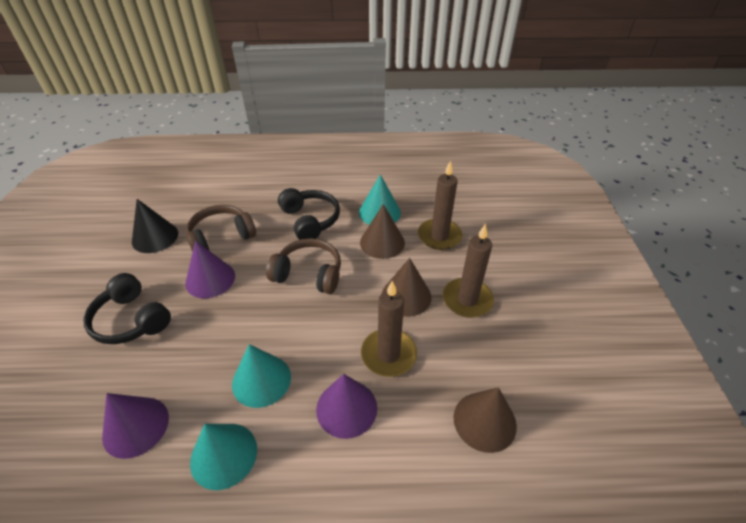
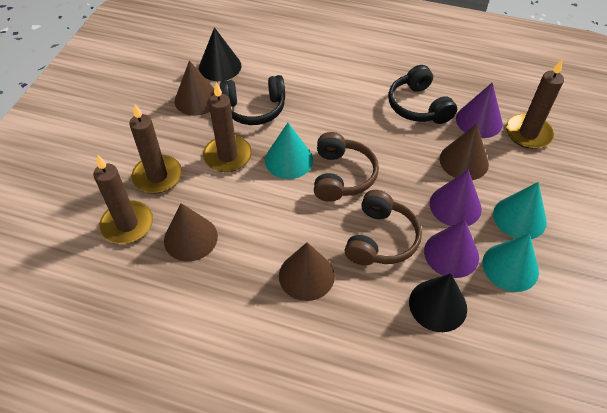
black cone: [132,199,178,253] = 1 -> [199,27,241,81] [409,273,467,332] = 2
brown candle: [361,281,417,377] [418,160,462,250] [443,224,494,318] = 3 -> [93,154,153,244] [129,103,182,194] [203,82,252,172] [506,59,564,149] = 4
brown cone: [360,204,405,259] [382,258,432,317] [454,387,517,453] = 3 -> [164,203,218,261] [175,61,214,116] [279,242,335,301] [440,124,489,180] = 4

